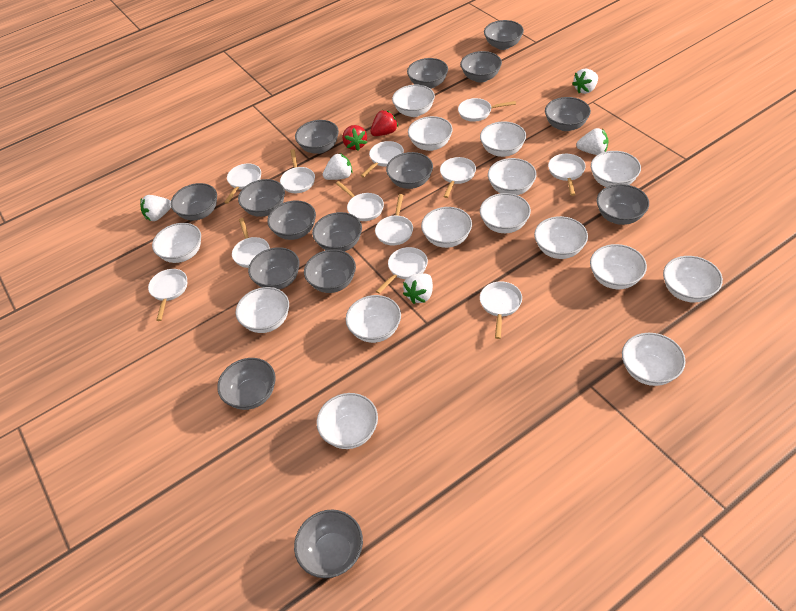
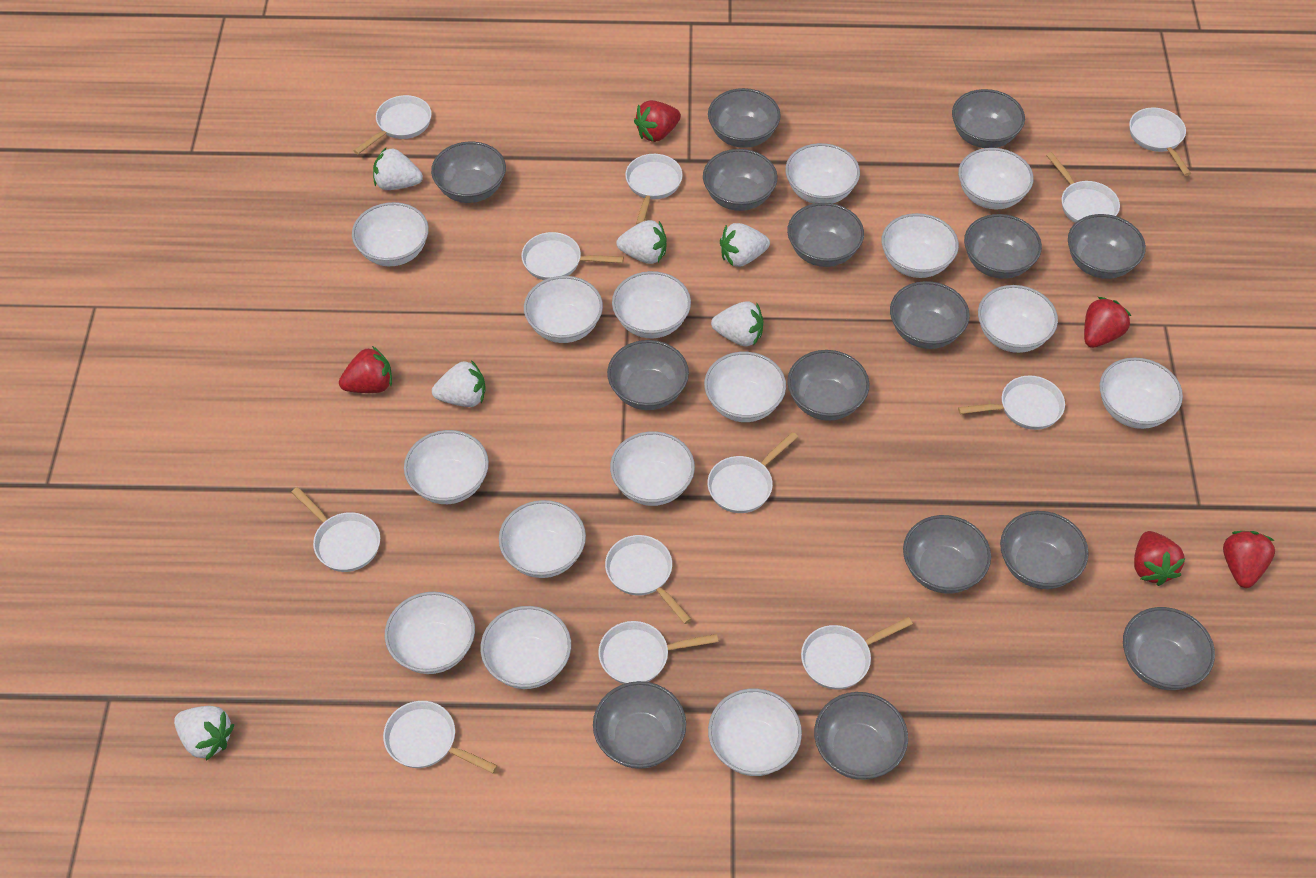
red strawberry: [342,125,367,151] [370,110,398,136] = 2 -> [339,346,392,393] [634,100,681,142] [1084,297,1131,348] [1134,531,1186,586] [1223,531,1275,588] = 5
white strawberry: [140,195,171,221] [323,153,353,180] [403,273,433,304] [572,68,598,94] [576,128,609,155] = 5 -> [174,706,234,760] [373,148,423,190] [432,360,486,407] [616,220,667,264] [711,301,763,346] [720,223,770,267] = 6

